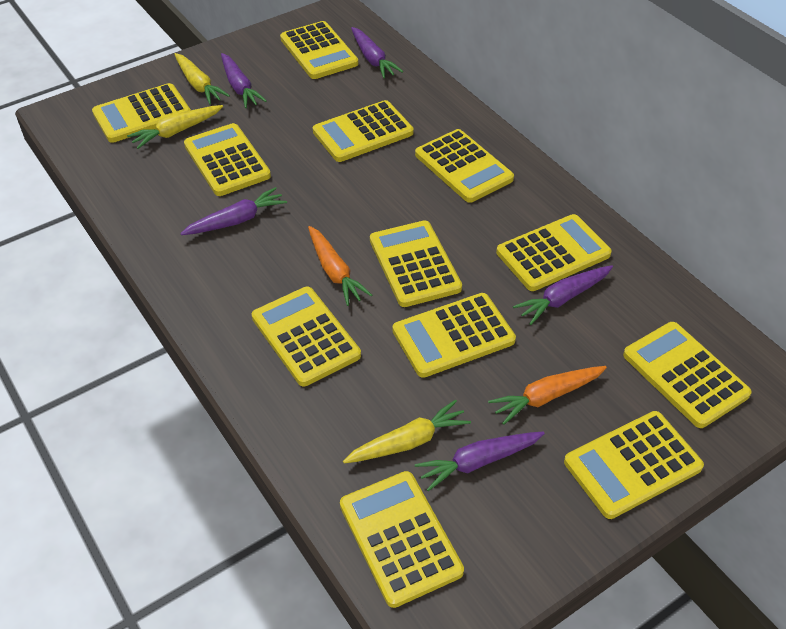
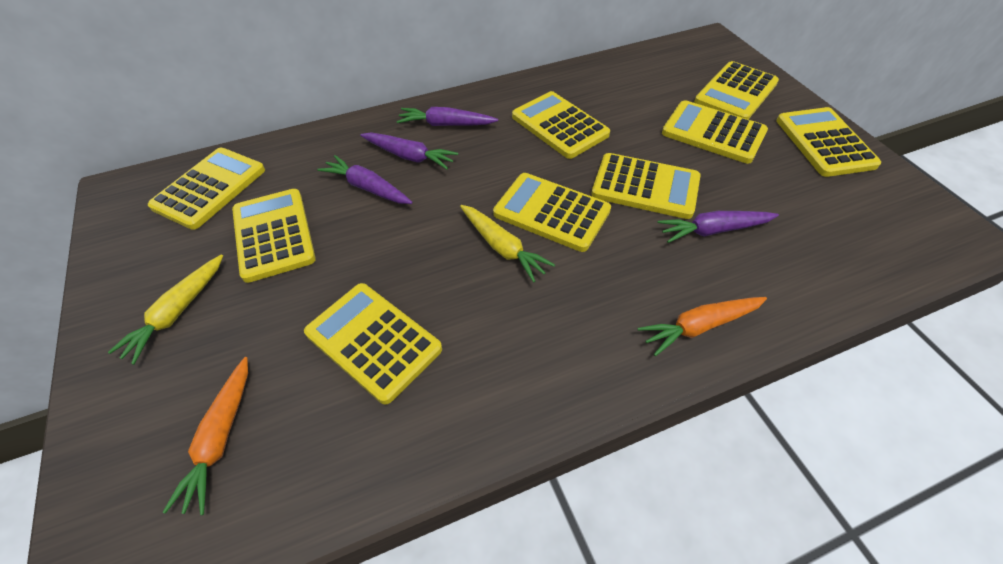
purple carrot: [180,187,287,235] [221,53,267,108] [351,27,403,78] [415,432,545,491] [513,265,613,325] = 5 -> [317,155,413,204] [360,133,458,169] [397,107,498,126] [658,211,779,243] = 4
yellow calculator: [92,83,191,143] [184,123,271,196] [252,286,361,387] [280,21,358,79] [313,100,414,162] [340,471,464,608] [370,220,462,307] [393,293,516,378] [415,129,514,203] [496,214,612,291] [564,411,704,519] [623,322,752,428] = 12 -> [148,148,265,230] [232,189,316,283] [304,283,442,405] [493,173,611,252] [512,91,610,159] [591,153,701,219] [662,100,768,164] [694,61,779,120] [776,107,881,177] = 9
yellow carrot: [127,105,223,149] [174,53,230,105] [343,400,471,463] = 3 -> [108,255,223,365] [460,205,555,282] = 2

